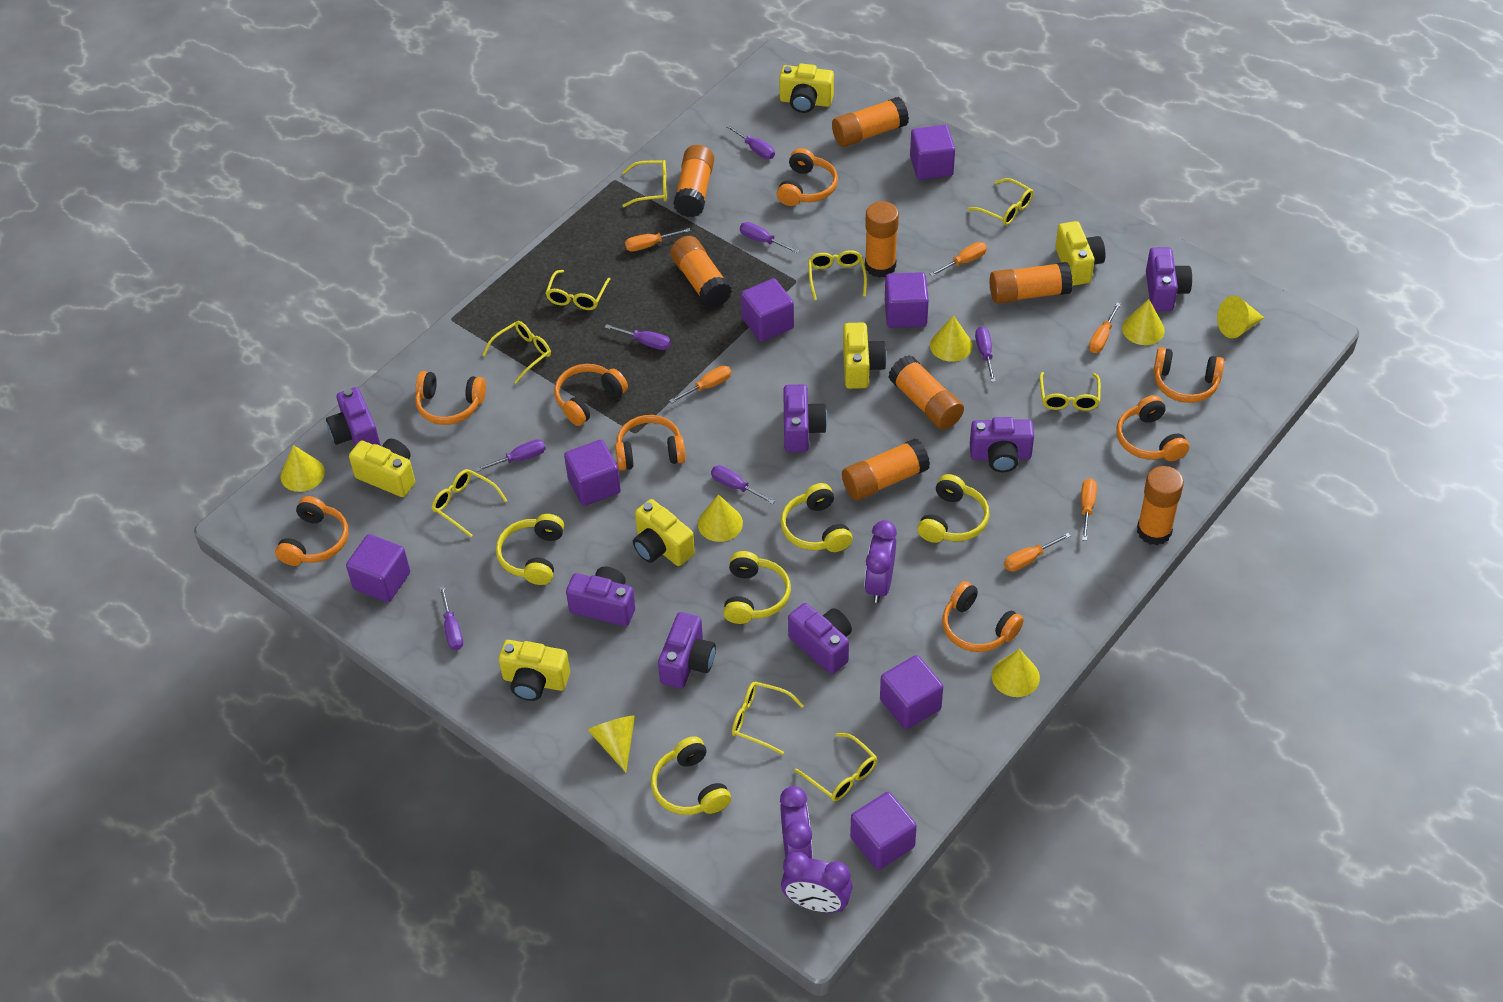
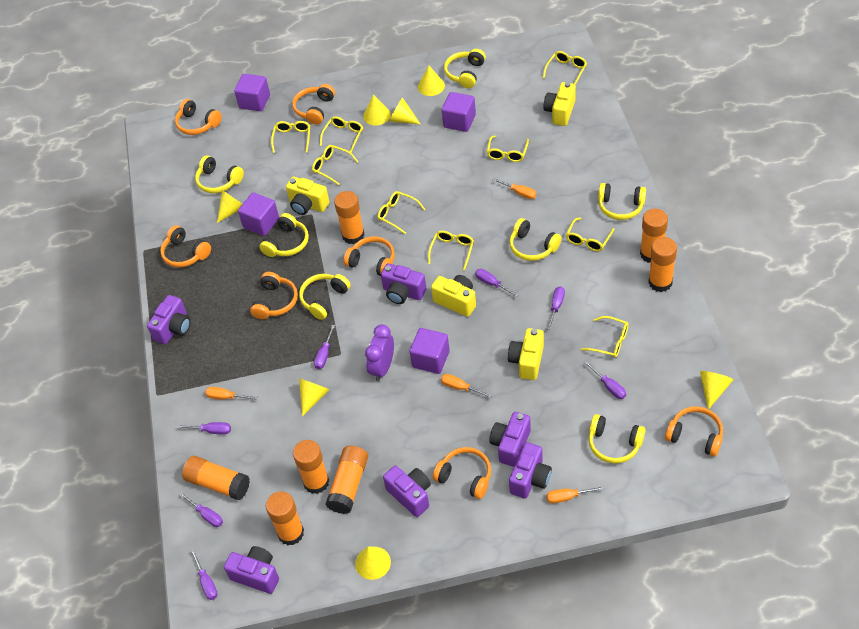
orange glue stick: [670,236,732,308] [673,145,714,217] [832,97,909,147] [842,438,930,500] [865,201,899,278] [889,355,964,430] [990,262,1073,304] [1137,466,1184,545] = 8 -> [182,456,250,500] [266,491,304,545] [293,440,329,494] [326,446,368,514] [334,191,365,244] [640,209,668,263] [648,237,677,292] = 7
orange headphones: [275,496,348,566] [415,371,486,425] [554,364,628,426] [615,415,686,471] [777,148,838,206] [942,581,1024,652] [1116,395,1189,461] [1154,347,1224,403] = 8 -> [160,225,211,267] [175,99,222,135] [250,272,298,319] [292,84,335,124] [344,236,395,276] [433,447,491,499] [665,407,723,457] = 7
orange screwdriver: [625,228,691,252] [669,365,731,403] [930,242,987,277] [1004,533,1071,572] [1081,478,1097,541] [1089,303,1121,353] = 6 -> [205,387,258,400] [441,374,492,398] [492,178,536,199] [546,486,605,503] = 4
purple camera: [326,387,381,446] [566,567,635,626] [658,612,716,688] [783,384,827,452] [788,603,852,674] [970,417,1034,472] [1146,247,1192,311] = 7 -> [147,295,190,344] [224,546,279,594] [381,263,426,304] [383,466,431,517] [489,412,531,467] [509,442,552,498] = 6
purple clock: [780,786,813,859] [781,852,853,913] [865,520,897,603] = 3 -> [365,324,394,381] = 1
purple cube: [346,534,410,602] [564,440,621,506] [741,278,794,342] [850,792,917,870] [880,655,943,729] [885,272,929,328] [910,125,955,180] = 7 -> [234,74,270,111] [238,193,279,236] [409,328,450,374] [442,92,476,132] = 4
yellow camera: [349,439,415,497] [499,640,570,701] [633,499,695,566] [779,64,834,113] [843,322,887,389] [1055,221,1106,286] = 6 -> [286,177,329,215] [431,275,476,317] [508,328,544,380] [543,82,576,126] = 4
yellow headphones: [496,514,564,585] [651,736,731,815] [723,551,791,624] [781,483,852,552] [917,474,990,543] = 5 -> [195,156,244,193] [260,213,309,257] [299,274,351,320] [444,49,486,88] [509,218,562,261] [589,414,645,463] [598,183,646,220] = 7

